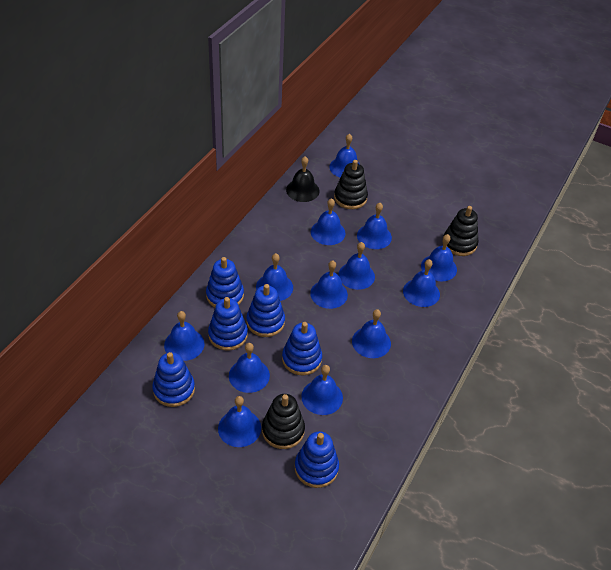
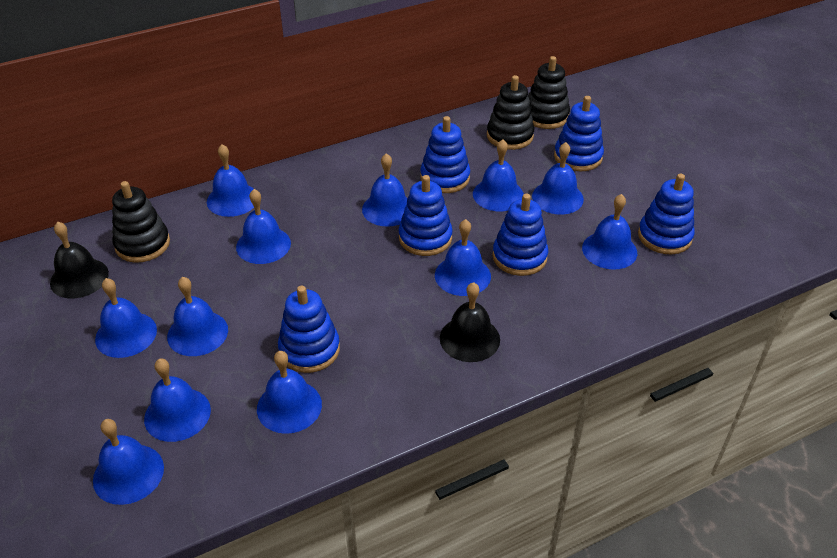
black bell: [286,156,319,202] = 1 -> [50,222,109,298] [440,282,500,362] = 2
blue bell: [164,311,204,361] [218,396,261,447] [229,343,270,393] [256,253,293,301] [301,365,343,415] [310,261,348,309] [311,198,346,245] [329,134,360,177] [338,242,375,290] [352,309,391,358] [357,203,392,249] [403,259,440,307] [421,234,457,281] = 13 -> [93,419,164,505] [95,278,157,358] [144,359,211,442] [167,277,228,356] [207,144,254,217] [236,189,291,264] [257,351,322,434] [362,153,408,227] [435,219,491,296] [473,139,524,212] [532,142,584,215] [582,194,637,270] = 12

